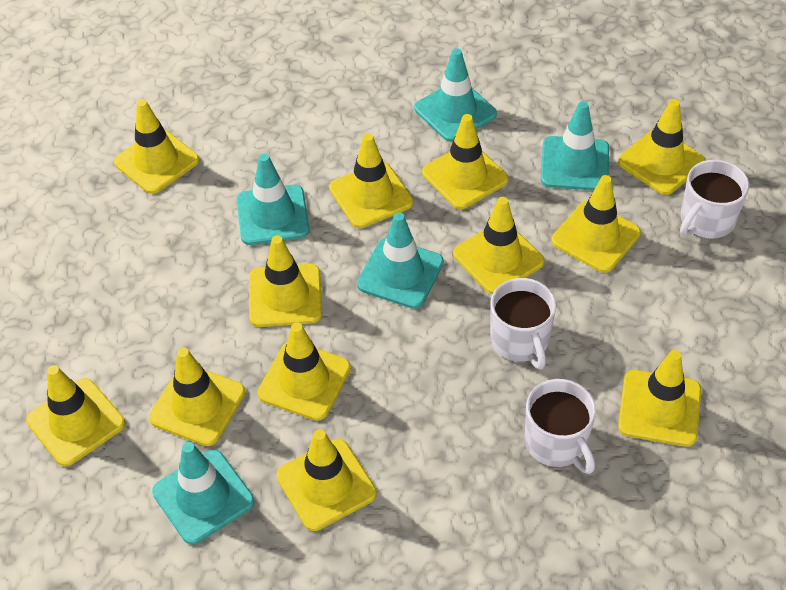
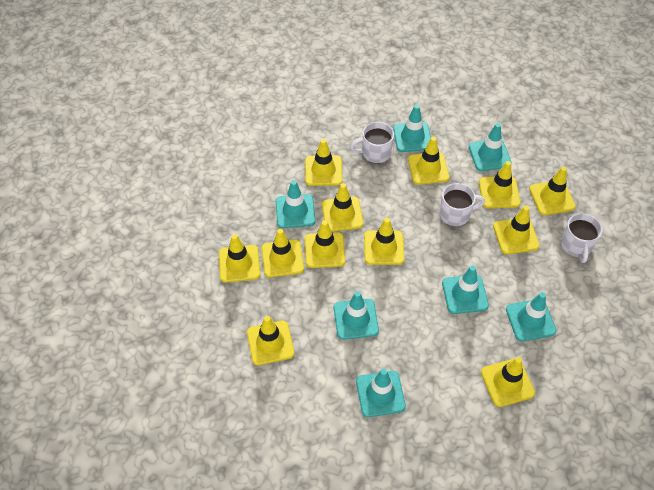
turquoise traffic cone: [152,442,254,544] [236,154,310,245] [357,213,444,309] [414,48,497,142] [541,101,609,191] = 5 -> [276,180,316,228] [334,291,379,340] [356,369,406,417] [393,105,431,152] [442,266,489,314] [469,123,512,171] [506,292,556,342] = 7

